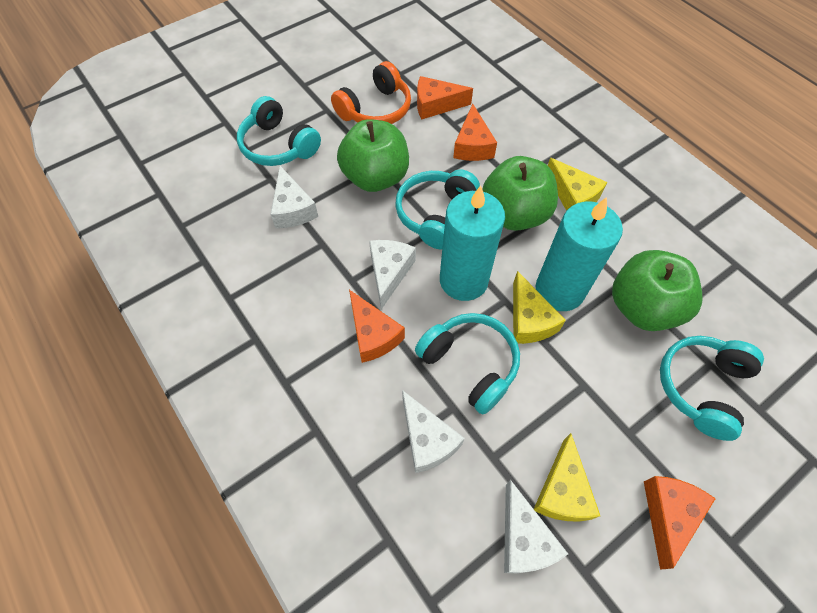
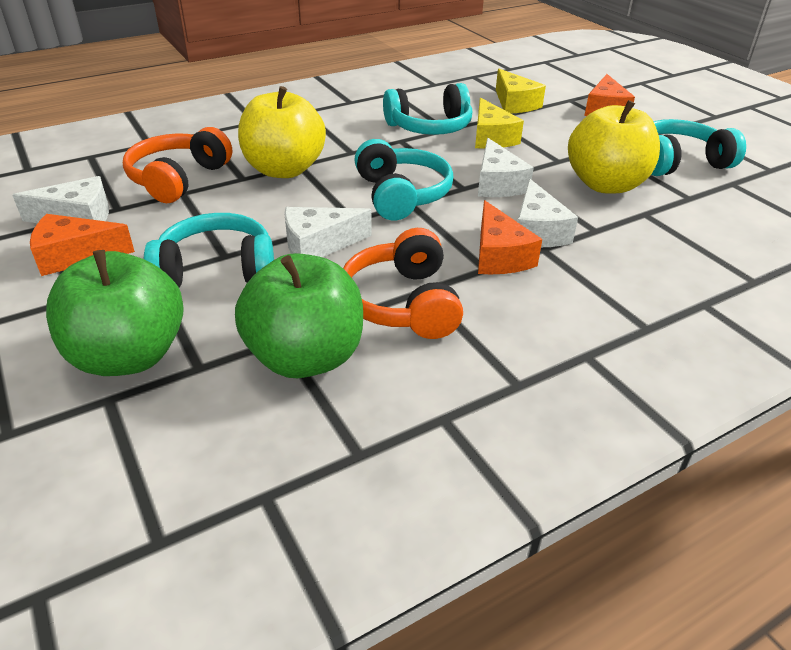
green apple: [337,119,409,192] [482,156,558,231] [612,250,703,331] = 3 -> [46,250,184,376] [235,253,363,378] = 2
orange cheese: [349,290,405,363] [417,76,473,120] [453,104,497,161] [644,476,716,570] = 4 -> [30,214,135,276] [478,200,542,274] [584,74,635,116] = 3
orange headphones: [331,61,411,124] = 1 -> [123,127,232,203] [343,228,463,339] = 2
turquoise candle: [440,185,505,301] [536,197,623,311] = 2 -> none = 0
yellow apple: none = 0 -> [238,86,326,178] [568,100,660,194] = 2
yellow cheese: [513,271,566,344] [534,433,600,521] [548,158,607,211] = 3 -> [475,98,524,149] [496,69,546,113] = 2

